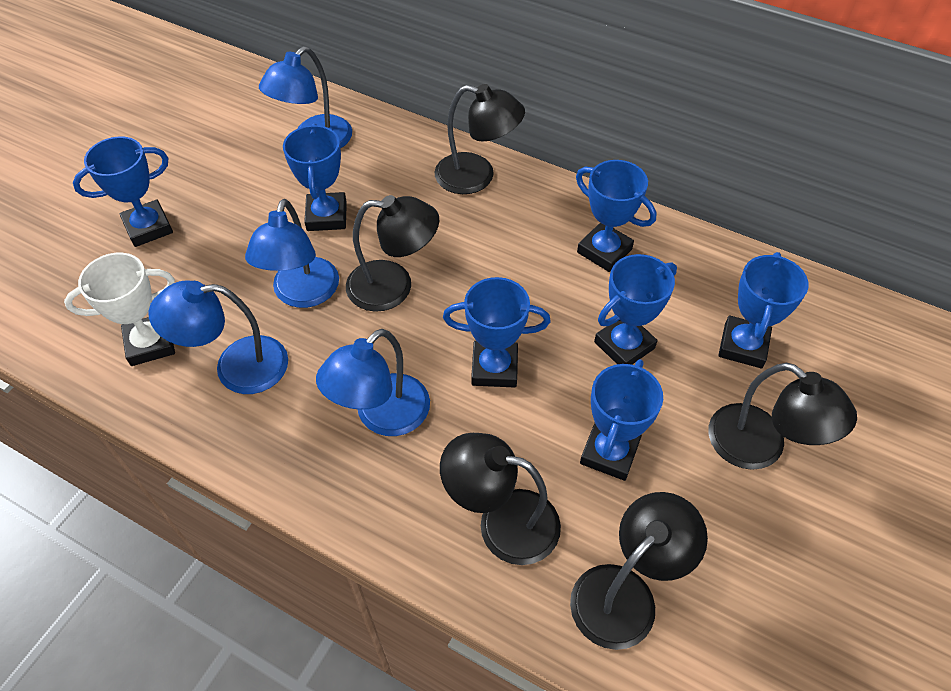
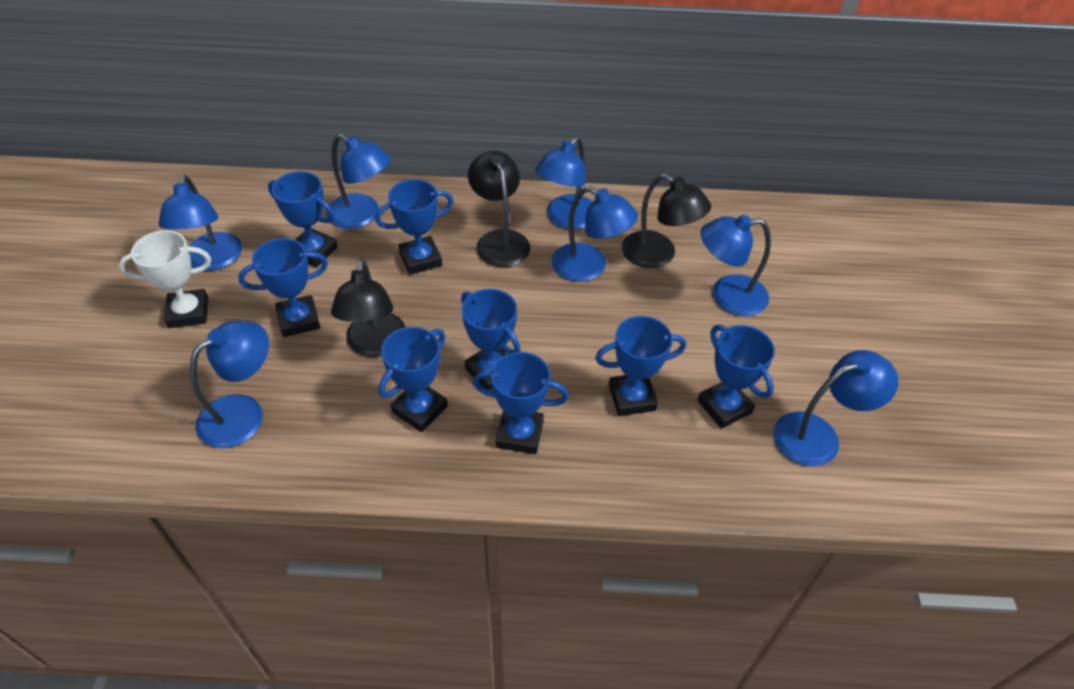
black lamp: [346,195,439,312] [435,84,525,194] [440,433,561,565] [570,492,708,650] [708,363,857,470] = 5 -> [331,259,405,357] [468,151,530,267] [622,174,711,268] = 3
blue lamp: [148,280,288,394] [245,199,339,308] [259,47,352,149] [316,329,430,436] = 4 -> [159,175,242,271] [190,321,269,448] [326,134,391,229] [535,136,592,229] [551,186,638,282] [700,215,771,316] [773,350,898,467] = 7
blue trophy: [73,136,173,247] [283,123,347,231] [443,277,550,388] [576,160,656,272] [580,359,663,481] [594,254,677,365] [718,252,809,368] = 7 -> [238,238,328,337] [268,171,338,267] [375,179,454,275] [378,327,448,432] [461,289,520,390] [473,352,569,454] [595,316,686,416] [698,325,775,429] = 8

